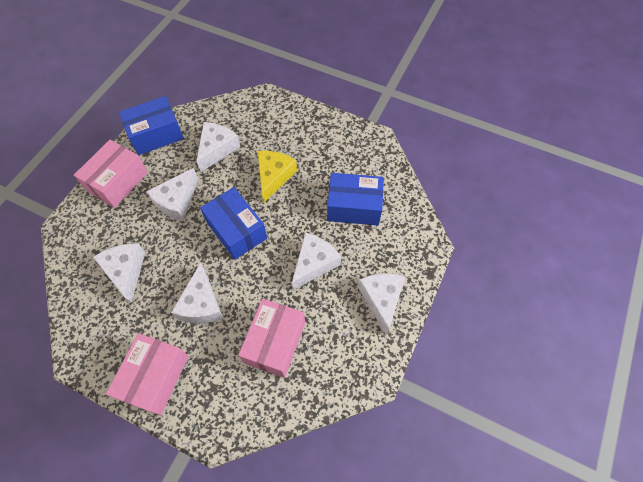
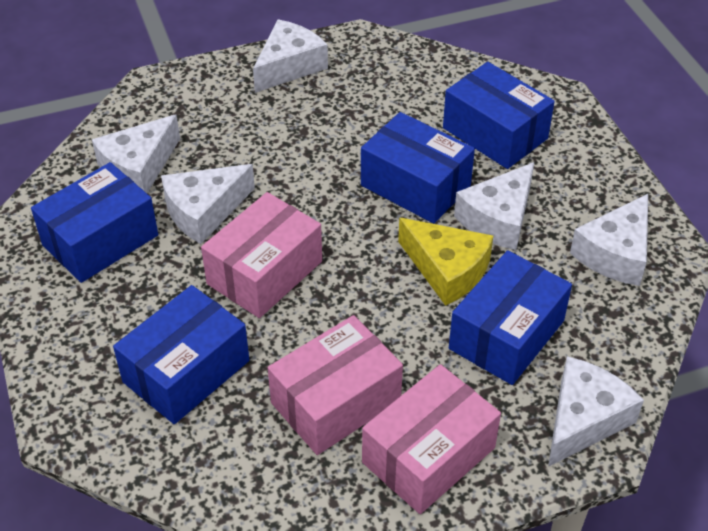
blue box: [119,96,184,155] [200,187,267,260] [327,173,384,225] = 3 -> [31,162,158,283] [113,285,249,424] [361,112,475,224] [443,62,555,169] [449,250,572,385] = 5

